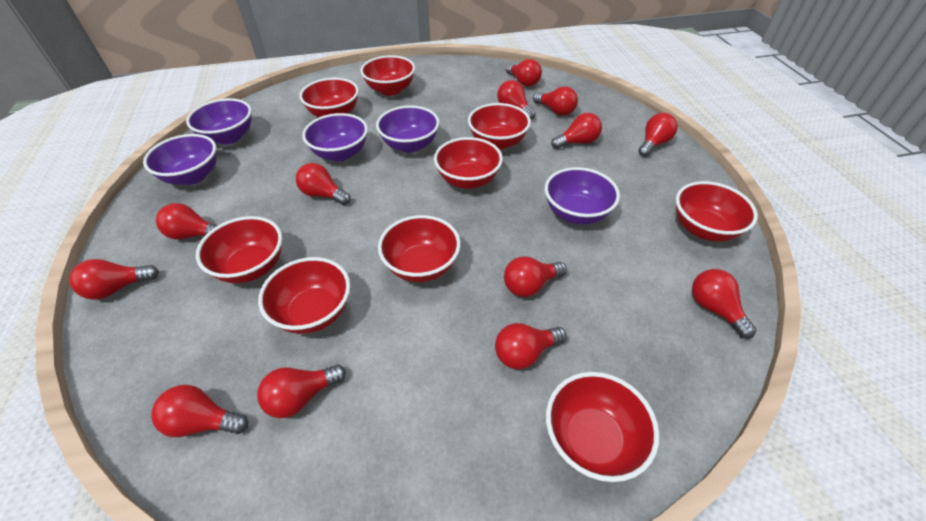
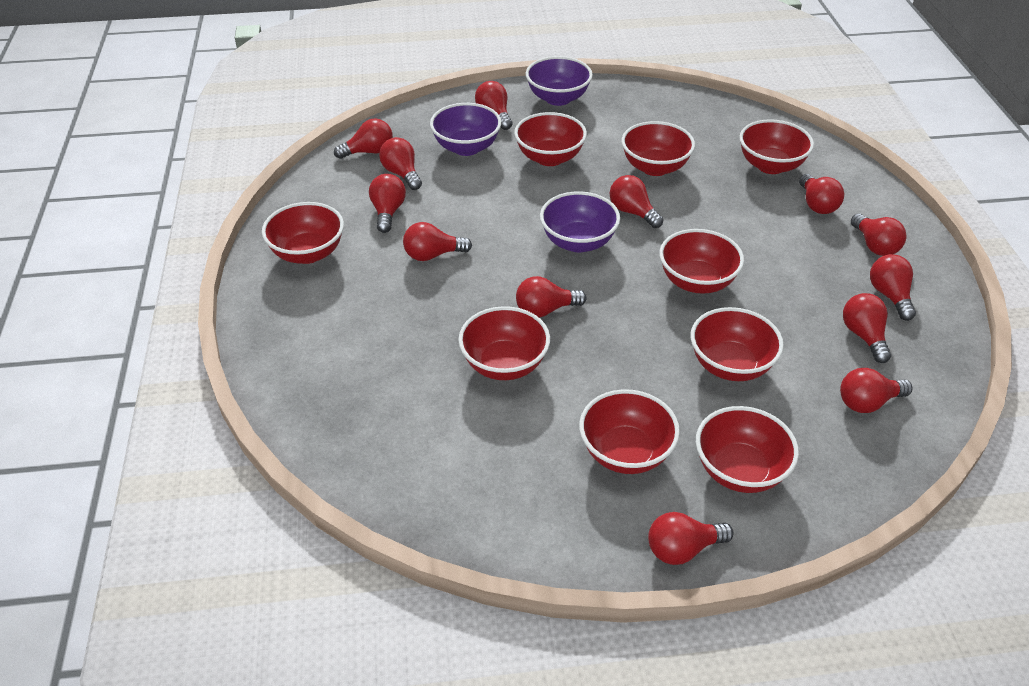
purple bowl: [143,134,217,185] [186,98,252,144] [302,113,368,161] [376,105,439,153] [545,167,620,225] = 5 -> [430,103,501,156] [526,56,593,106] [540,191,620,252] = 3

